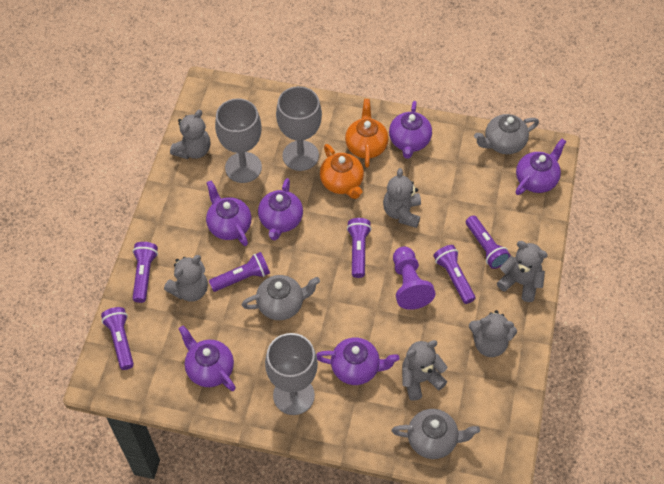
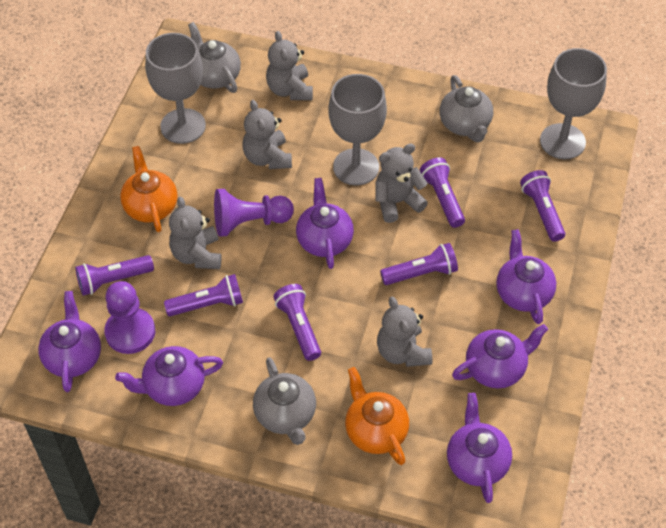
grey teddy bear: [164,255,208,302] [170,110,210,159] [383,168,421,228] [402,340,447,401] [469,310,517,357] [497,241,548,302] = 6 -> [169,197,221,269] [242,100,292,169] [266,31,313,100] [375,144,428,223] [377,297,432,367] = 5
purple pawn: [393,246,435,310] = 1 -> [104,281,155,354] [214,189,294,237] = 2

